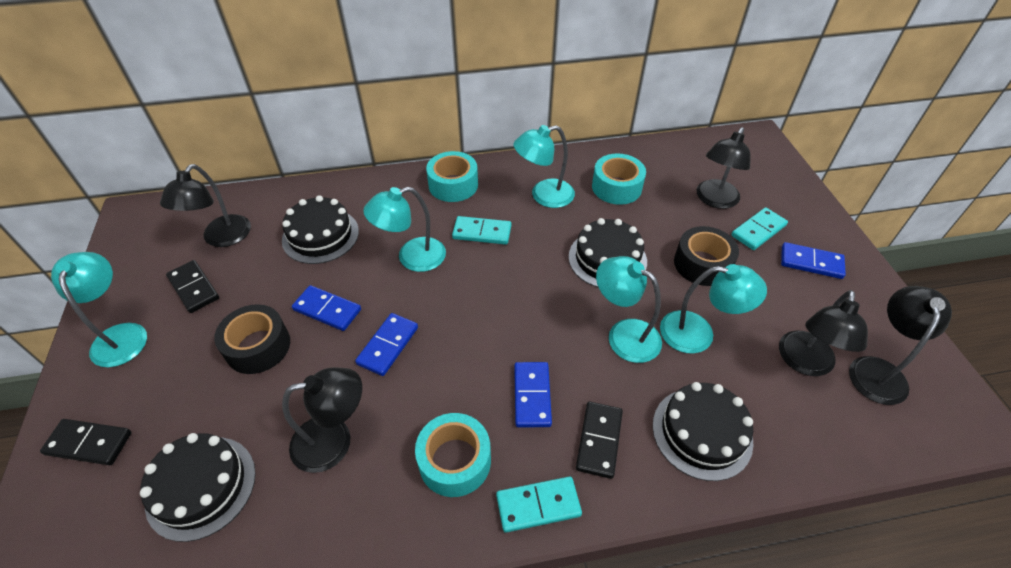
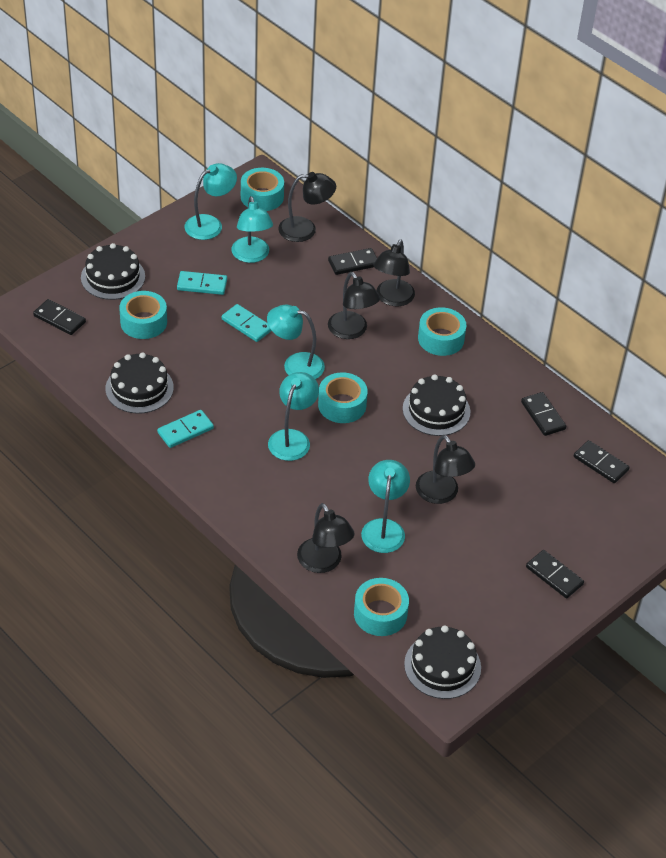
black domino: [40,419,132,465] [166,260,219,313] [576,402,623,479] = 3 -> [33,299,86,335] [328,248,377,275] [521,392,566,436] [526,550,584,598] [574,440,630,483] = 5
black tape: [214,304,290,374] [674,226,739,286] = 2 -> none = 0
blue domino: [292,285,361,331] [355,313,418,376] [514,362,552,427] [781,242,846,279] = 4 -> none = 0
turquoise tape: [415,413,491,497] [426,151,478,202] [592,153,646,205] = 3 -> [119,291,167,339] [241,168,284,211] [318,372,368,423] [354,578,409,636] [418,307,467,356] = 5

